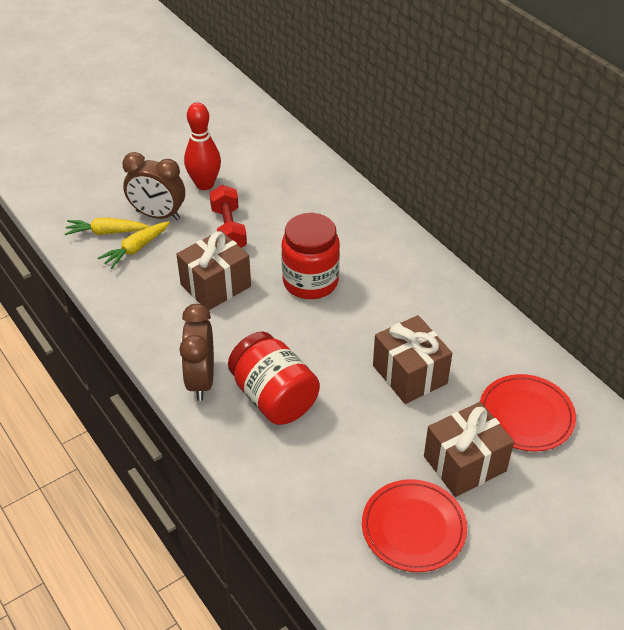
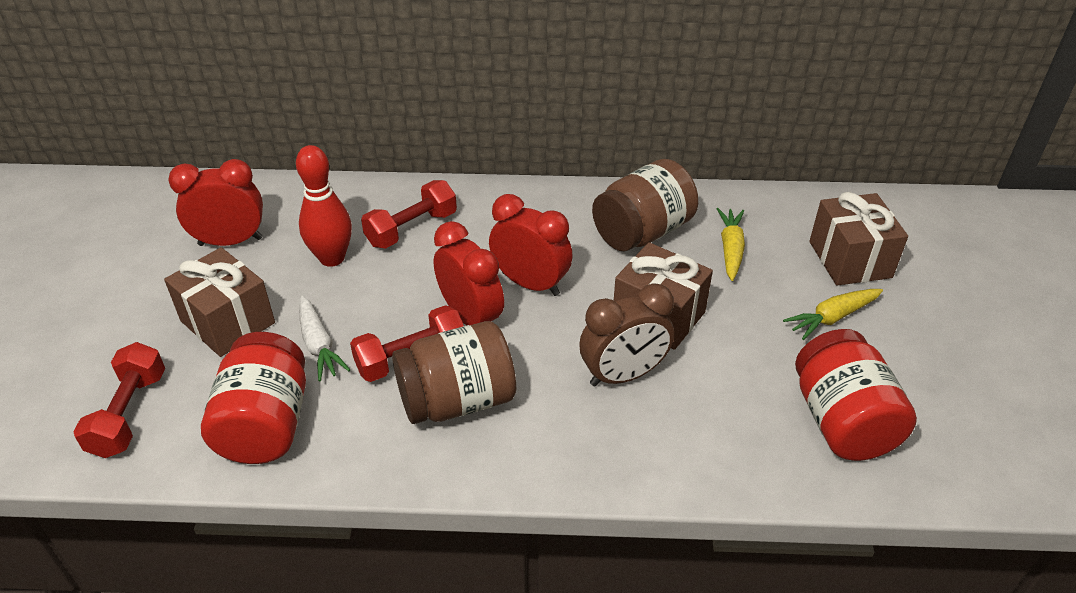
brown clock: [122,152,185,220] [179,304,214,401] = 2 -> [579,283,674,387] = 1
brown jar: none = 0 -> [392,321,516,424] [592,159,698,251] = 2
red clock: none = 0 -> [169,159,263,246] [433,221,504,325] [489,194,573,296] = 3
red dumbbell: [210,185,247,248] = 1 -> [73,342,165,458] [350,305,464,382] [361,180,457,248] = 3
red plate: [362,479,467,572] [480,374,576,451] = 2 -> none = 0
white carrot: none = 0 -> [299,296,350,381] = 1

